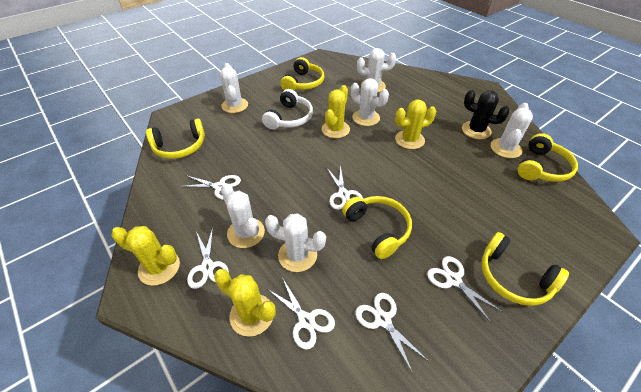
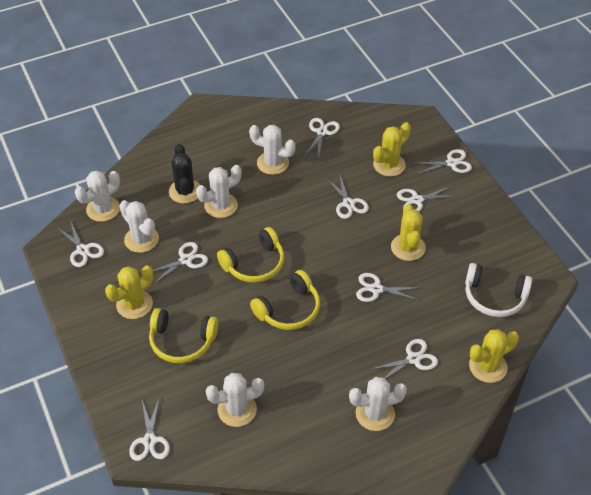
white scissors: [179,175,241,200] [187,227,229,289] [268,279,335,350] [327,165,363,210] [355,293,428,373] [427,256,503,323] = 6 -> [58,220,104,267] [129,399,170,461] [153,242,208,284] [305,118,340,159] [327,175,369,219] [356,273,420,302] [372,339,438,379] [397,186,456,211] [416,149,472,174] = 9
yellow headphones: [146,119,205,159] [280,57,325,91] [342,196,412,259] [481,232,569,306] [518,133,578,182] = 5 -> [149,308,218,363] [217,227,284,283] [250,270,320,330] = 3

